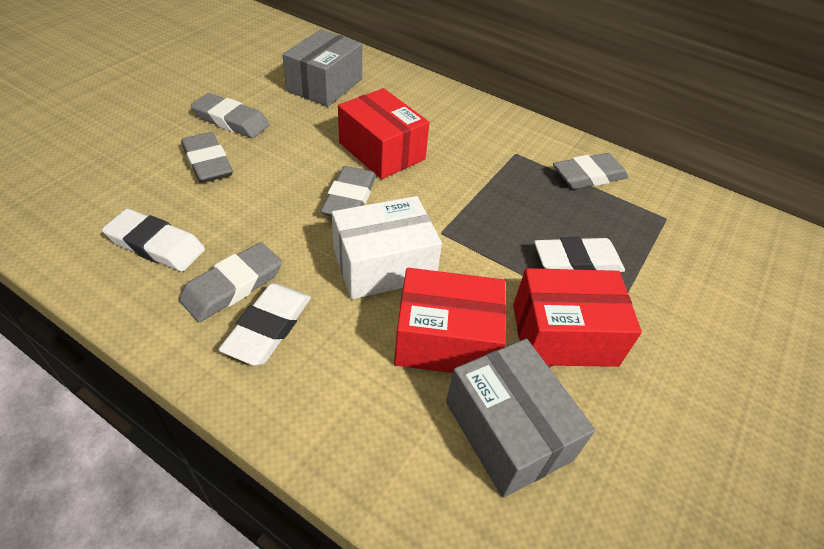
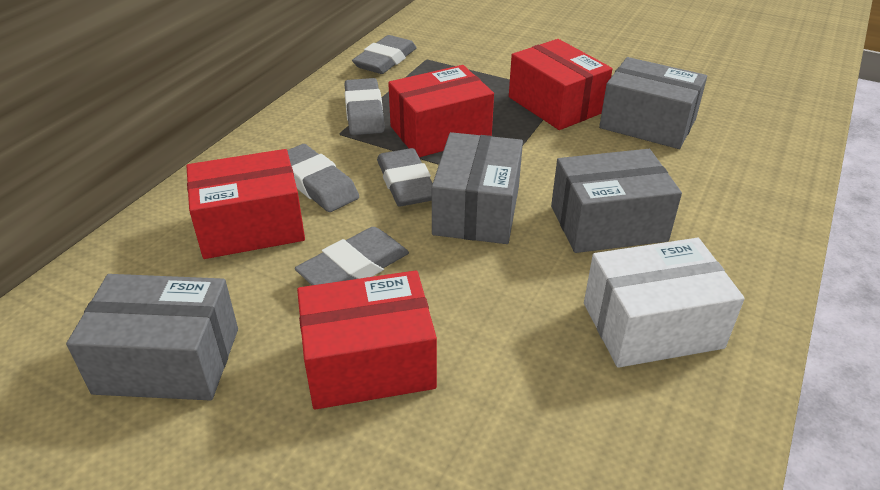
grey box: [282,29,362,107] [446,339,595,498] = 2 -> [66,274,238,401] [432,132,523,244] [551,149,682,253] [599,57,707,149] = 4
red box: [338,88,429,179] [394,268,506,373] [513,268,642,367] = 3 -> [186,149,305,259] [297,271,437,410] [388,65,494,157] [509,39,613,130] = 4
white eraser: [102,209,205,272] [219,283,311,366] [534,237,625,272] = 3 -> none = 0

